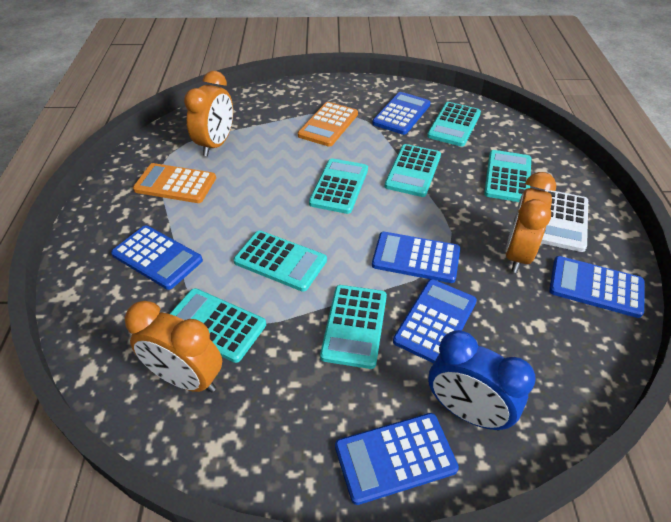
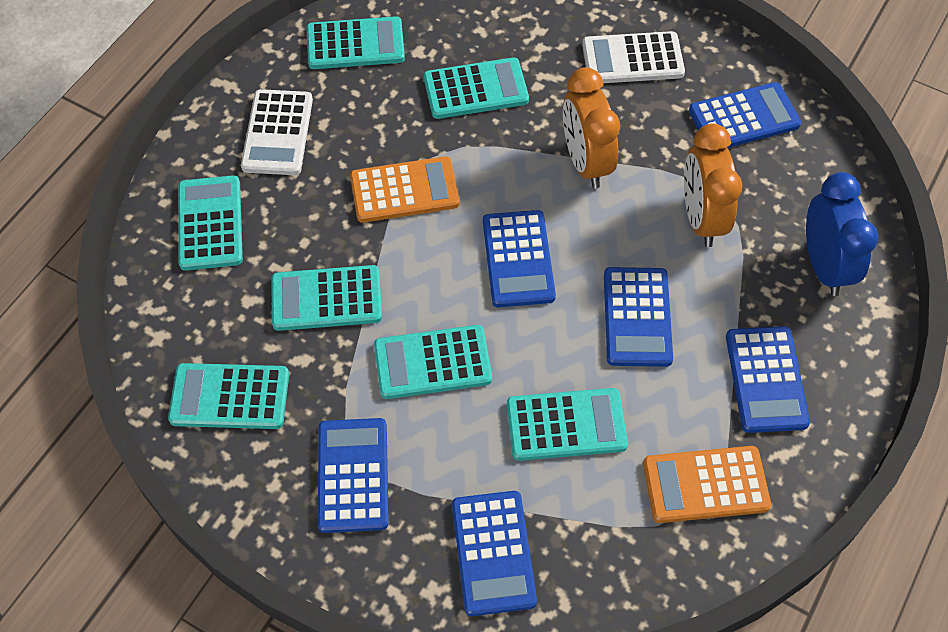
orange clock: [125,301,222,392] [184,71,233,156] [505,172,556,273] = 3 -> [563,67,620,189] [684,123,742,247] = 2
white calculator: [541,190,588,252] = 1 -> [241,89,313,175] [582,31,685,83] = 2

